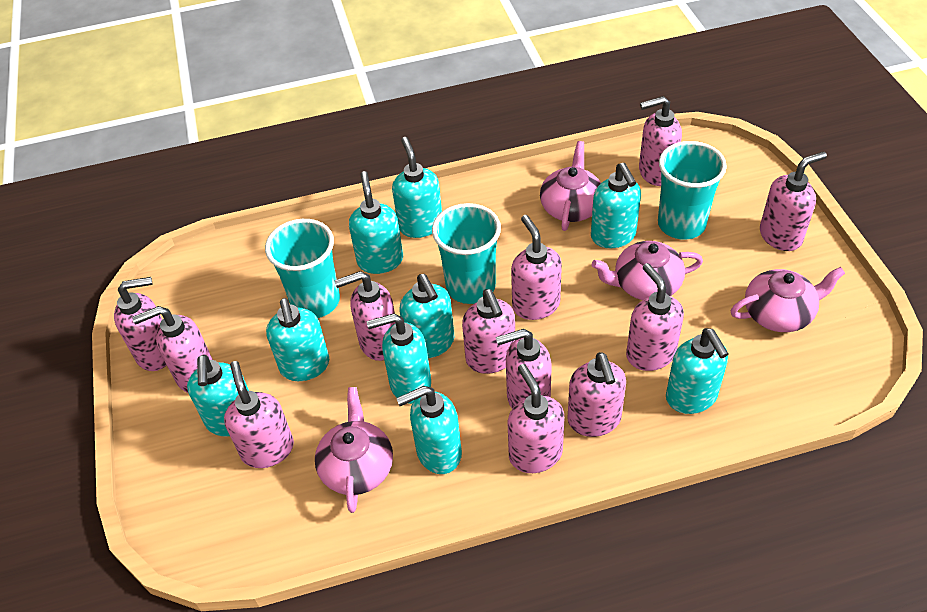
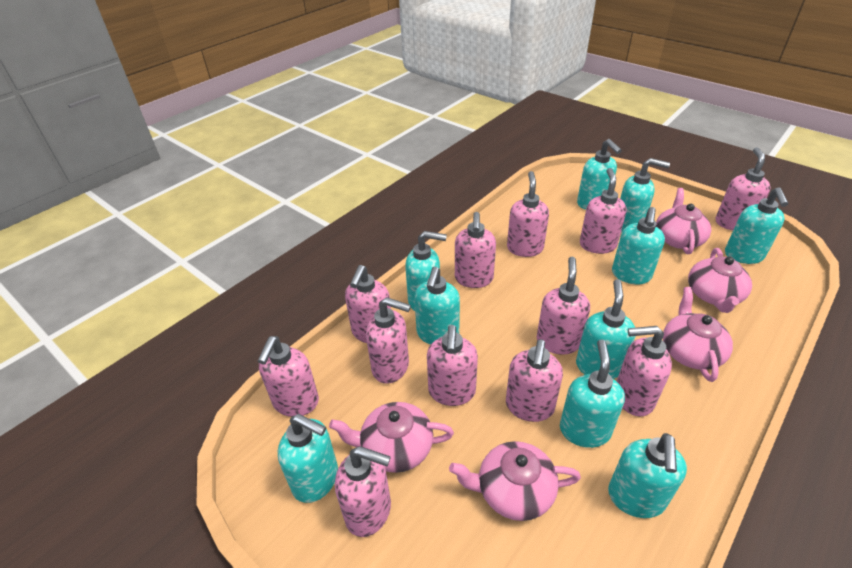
pink teapot: [315,387,393,513] [540,141,601,231] [592,241,703,300] [731,267,845,332] = 4 -> [329,402,454,473] [449,441,581,521] [656,188,711,254] [663,287,733,382] [688,248,752,313] = 5
turquoise cup: [265,219,340,318] [432,203,501,304] [658,141,727,240] = 3 -> none = 0
turquoise soap dispenser: [187,354,249,437] [266,298,329,381] [349,171,403,274] [367,313,431,404] [392,137,442,238] [396,386,462,474] [400,274,454,358] [591,163,641,248] [666,328,729,414] = 9 -> [278,414,338,503] [405,231,447,311] [414,267,460,345] [560,339,625,448] [576,279,635,379] [577,139,622,210] [608,433,687,518] [612,207,665,284] [620,158,670,232] [725,187,788,264] = 10

